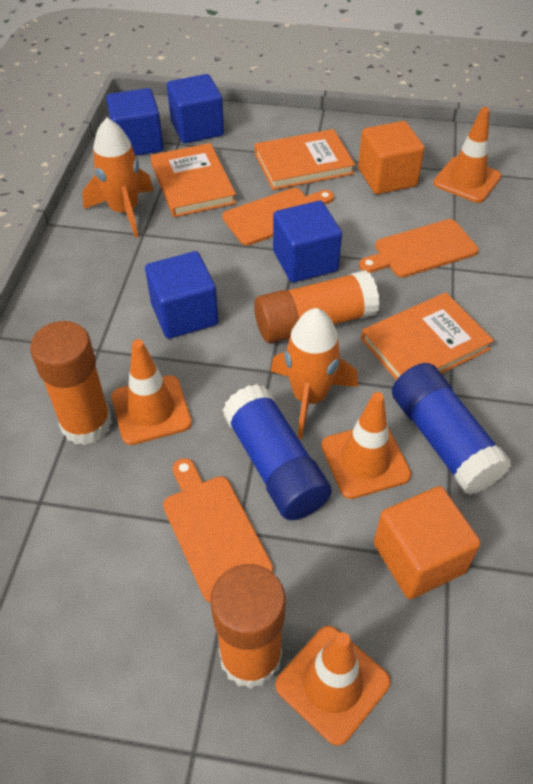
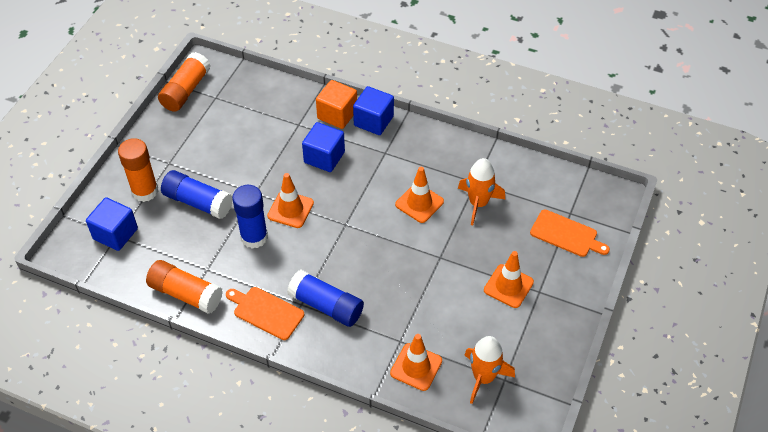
blue cube: [106,88,164,156] [145,251,219,339] [167,74,224,143] [273,201,342,283] = 4 -> [86,197,138,251] [302,122,345,172] [353,86,394,135] = 3
blue glue stick: [222,384,332,520] [392,363,511,495] = 2 -> [161,170,233,219] [232,185,268,249] [287,270,364,327] = 3
orange book: [151,143,236,217] [254,129,355,190] [361,292,494,380] = 3 -> none = 0
orange cube: [358,121,425,194] [374,486,481,599] = 2 -> [316,80,357,129] = 1
orange cutting board: [163,458,273,603] [222,188,334,246] [359,219,478,278] = 3 -> [226,287,304,340] [530,210,610,257] = 2

